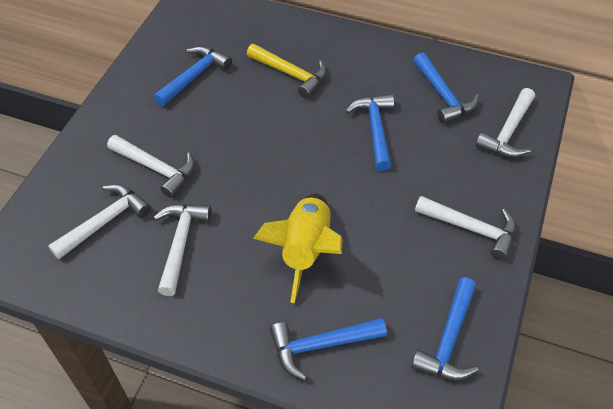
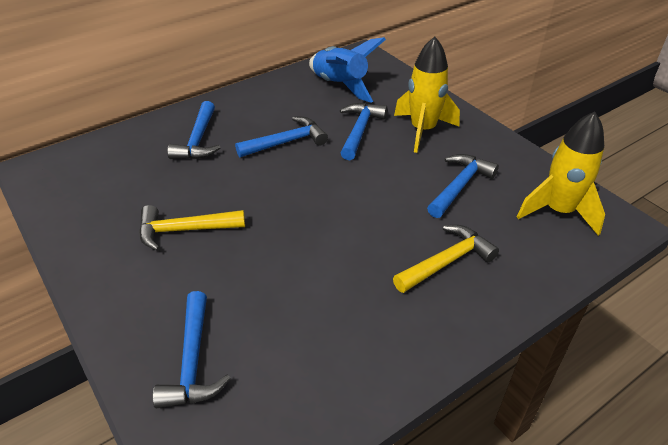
blue rocket: none = 0 -> [309,37,386,103] = 1
white hammer: [48,184,151,259] [107,135,195,198] [154,204,211,296] [415,196,516,260] [475,88,535,158] = 5 -> none = 0
yellow hammer: [247,44,327,98] = 1 -> [139,205,245,251] [393,225,499,293] = 2
yellow rocket: [253,194,343,303] = 1 -> [394,37,460,153] [517,112,605,236] = 2

